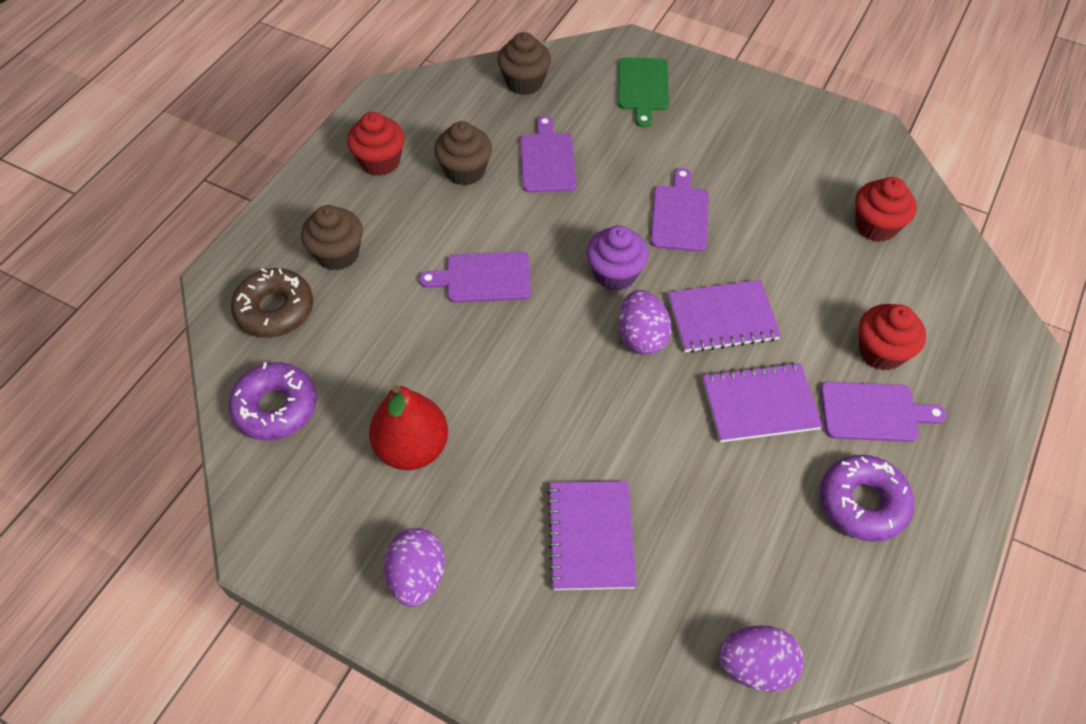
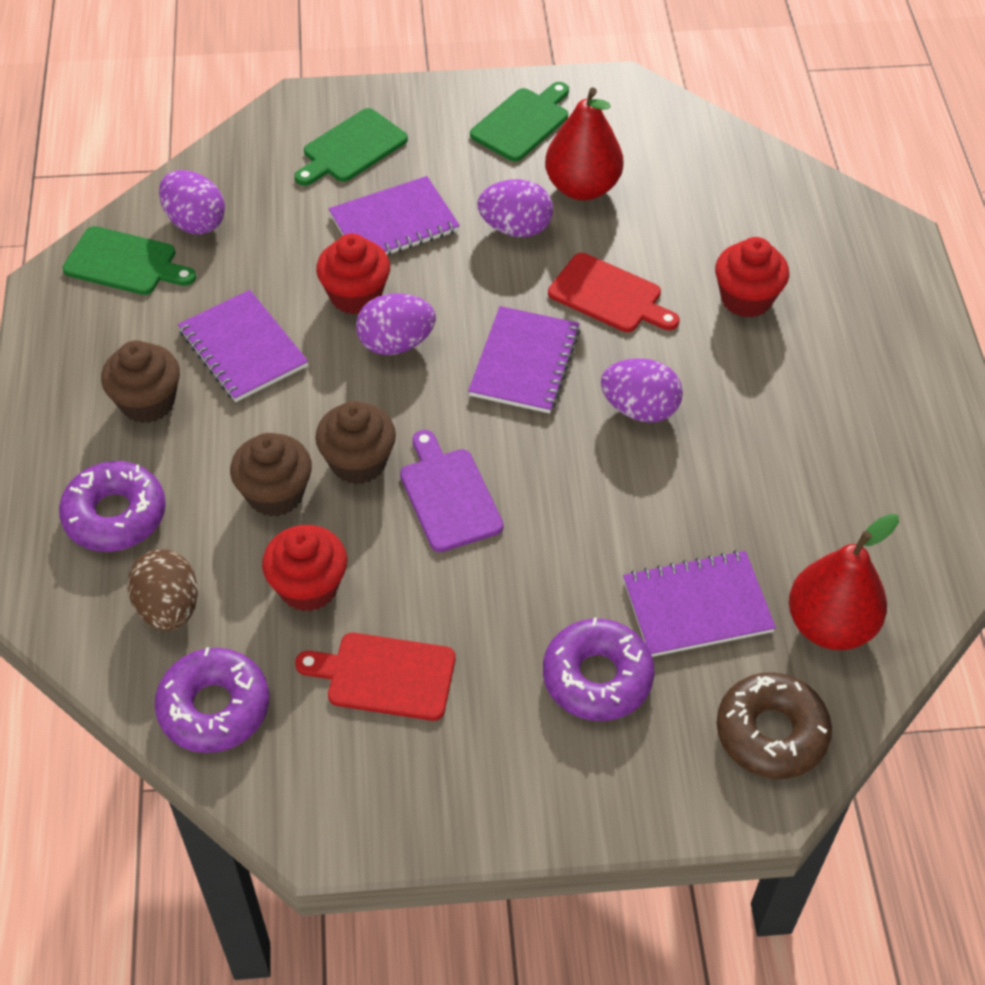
brown egg: none = 0 -> [127,549,198,631] = 1
green cutting board: [618,57,669,128] = 1 -> [62,226,196,295] [295,108,408,186] [470,82,569,161] = 3
purple cupcake: [586,225,649,291] = 1 -> none = 0
purple cutting board: [419,251,531,303] [520,116,576,193] [650,168,709,252] [821,382,947,442] = 4 -> [400,430,504,552] = 1
purple donut: [229,362,317,441] [820,455,914,542] = 2 -> [59,461,166,552] [155,647,269,753] [543,617,655,721] = 3
purple egg: [384,528,445,607] [619,290,671,355] [718,625,804,692] = 3 -> [159,170,225,235] [356,293,436,355] [477,179,553,237] [601,358,683,423] = 4
purple notebook: [547,481,636,590] [668,280,781,353] [703,362,823,442] = 3 -> [178,290,308,402] [328,176,460,256] [468,306,580,414] [623,550,776,657] = 4
red cutting board: none = 0 -> [295,633,455,721] [548,253,680,332] = 2
red pear: [369,385,448,470] = 1 -> [545,88,624,201] [789,513,899,650] = 2

